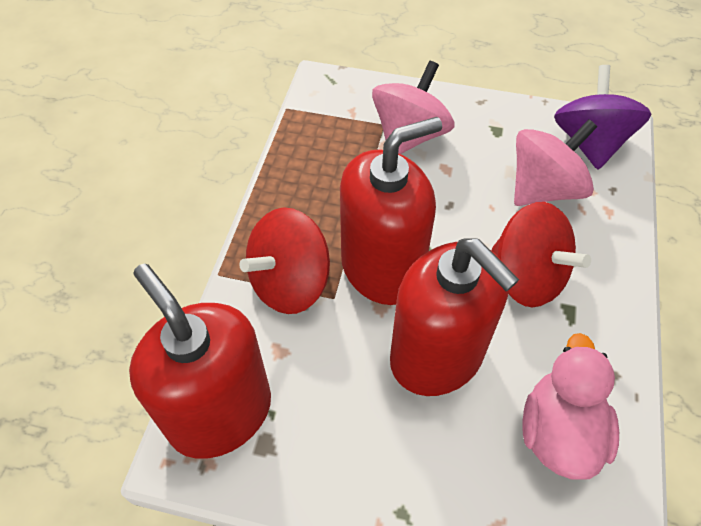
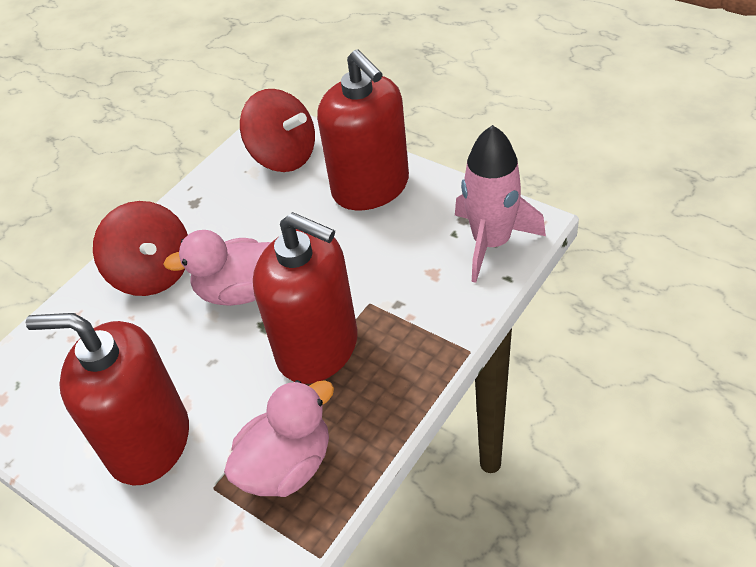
pink duck: [522,333,619,480] = 1 -> [163,230,271,306] [224,380,334,497] = 2
pink rocket: none = 0 -> [455,125,546,283] = 1
pink spinning top: [372,61,455,154] [514,119,597,206] = 2 -> none = 0
purple spinning top: [554,65,651,170] = 1 -> none = 0

